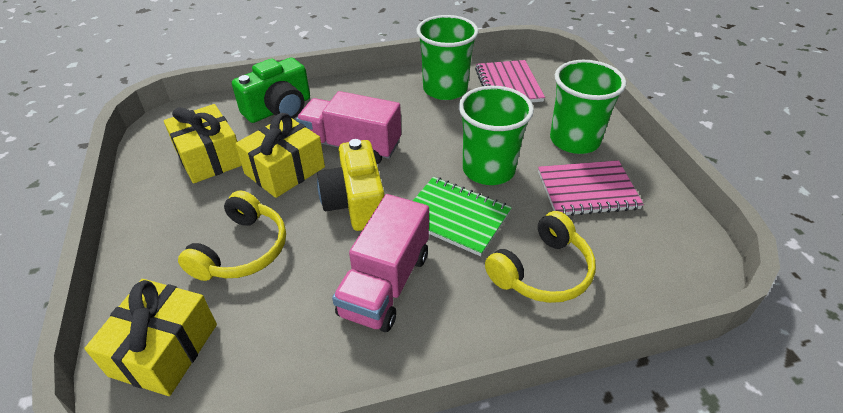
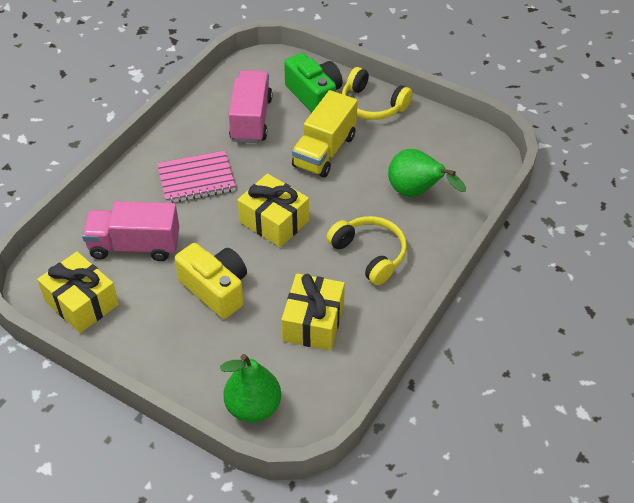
green cup: [416,15,479,100] [459,86,534,185] [550,60,626,154] = 3 -> none = 0
green notebook: [413,177,512,256] = 1 -> none = 0
green pear: none = 0 -> [220,354,281,422] [388,149,466,197] = 2
pink notebook: [475,60,545,102] [538,160,644,216] = 2 -> [157,151,236,203] = 1
yellow truck: none = 0 -> [292,90,358,178] = 1

